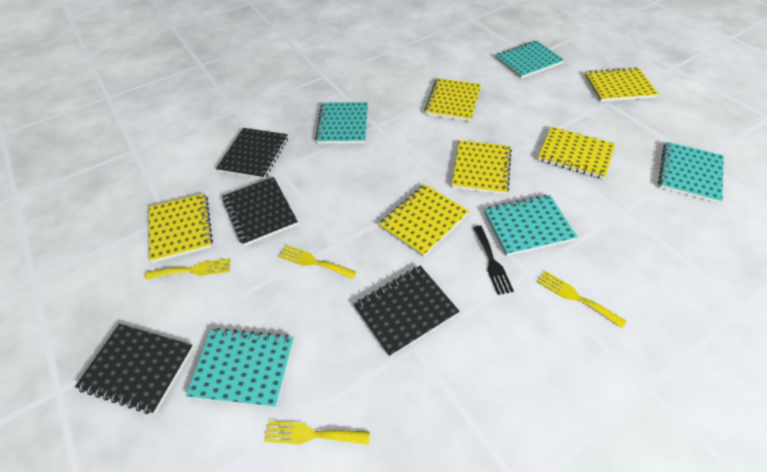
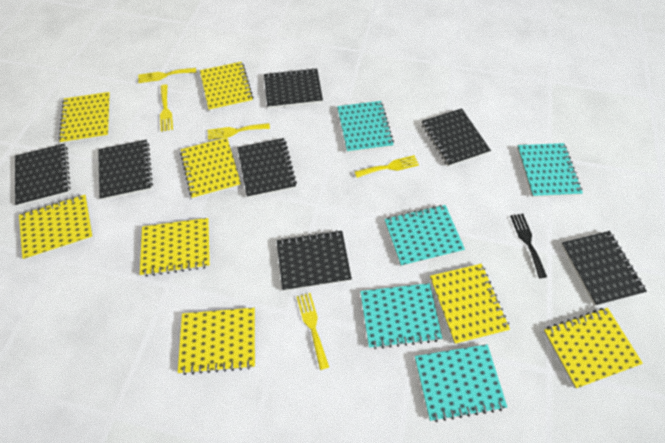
black notebook: [75,324,193,414] [216,128,288,179] [223,177,298,246] [353,266,460,357] = 4 -> [15,144,71,206] [98,140,153,200] [237,138,297,198] [264,68,323,109] [277,230,352,291] [422,108,491,167] [561,231,647,306] = 7
yellow fork: [145,258,230,280] [264,421,370,445] [278,245,356,279] [537,271,626,328] = 4 -> [138,68,196,83] [160,84,173,132] [208,123,270,140] [297,293,329,370] [355,155,419,178] = 5
yellow notebook: [149,193,213,263] [379,184,469,257] [424,78,481,122] [452,140,512,195] [538,127,615,179] [585,67,659,102] = 6 -> [19,195,94,260] [59,92,111,144] [140,218,210,277] [178,308,255,375] [180,137,241,199] [200,62,253,111] [430,264,510,344] [543,308,643,388] = 8

